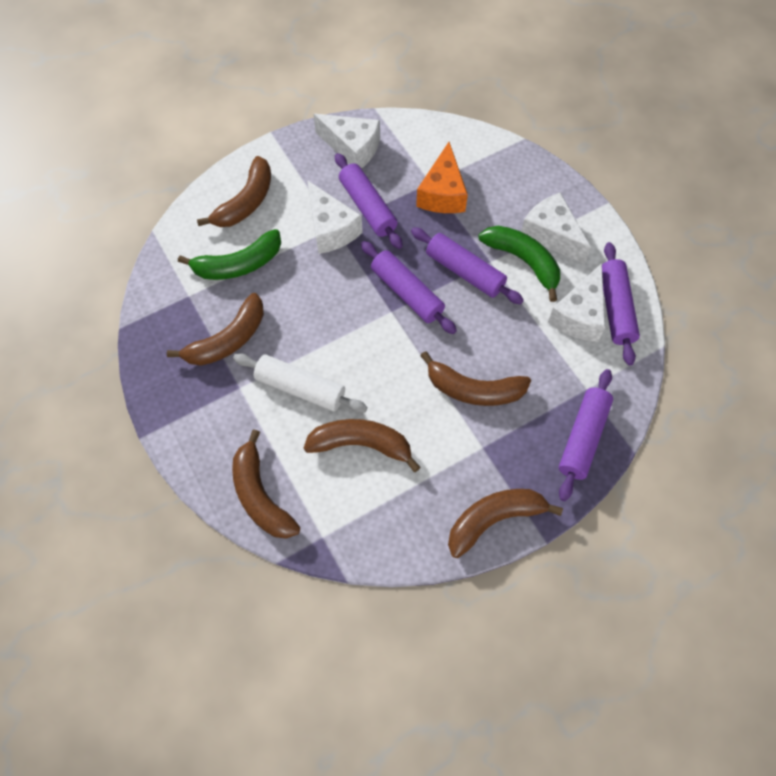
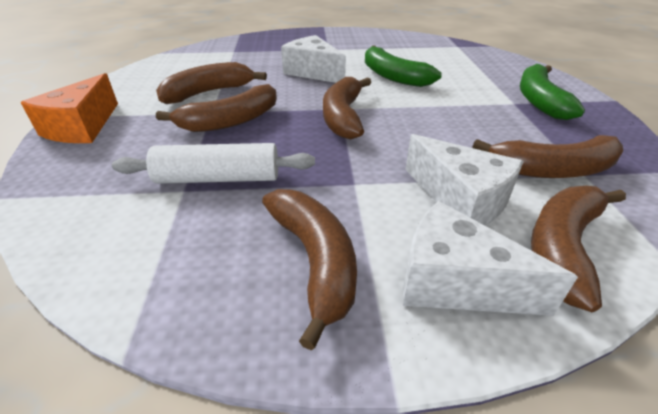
purple rolling pin: [335,153,403,249] [361,241,457,334] [411,227,524,304] [559,369,613,501] [602,242,640,366] = 5 -> none = 0
white cheese: [307,180,363,254] [314,114,380,169] [521,192,591,264] [548,263,605,342] = 4 -> [281,35,346,83] [403,201,578,316] [405,134,524,225] = 3

